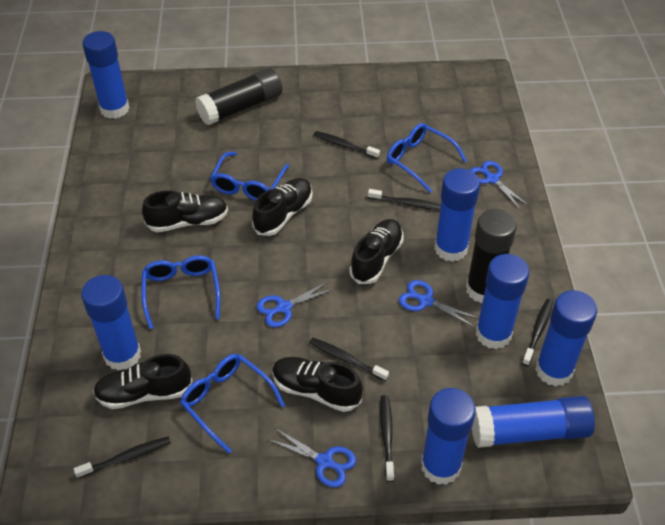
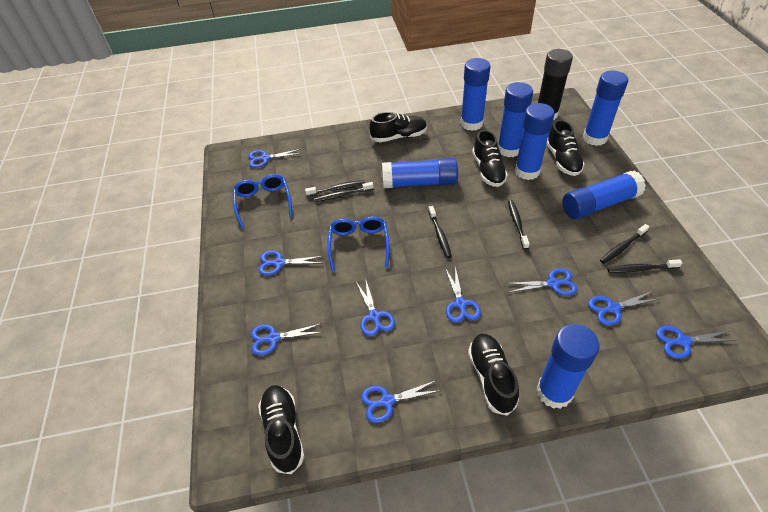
black glue stick: [195,68,283,125] [466,209,517,303] = 2 -> [538,49,573,120] = 1
blue glasses: [141,256,220,329] [180,354,285,454] [210,152,290,201] [387,123,467,193] = 4 -> [233,174,293,229] [327,216,390,272] = 2
blue scissors: [257,281,334,328] [268,428,356,488] [399,280,478,327] [470,161,529,210] = 4 -> [248,149,302,168] [251,323,323,356] [258,250,323,276] [356,281,395,336] [361,380,441,423] [445,267,481,323] [506,268,578,296] [588,291,658,326] [656,326,735,359] = 9

